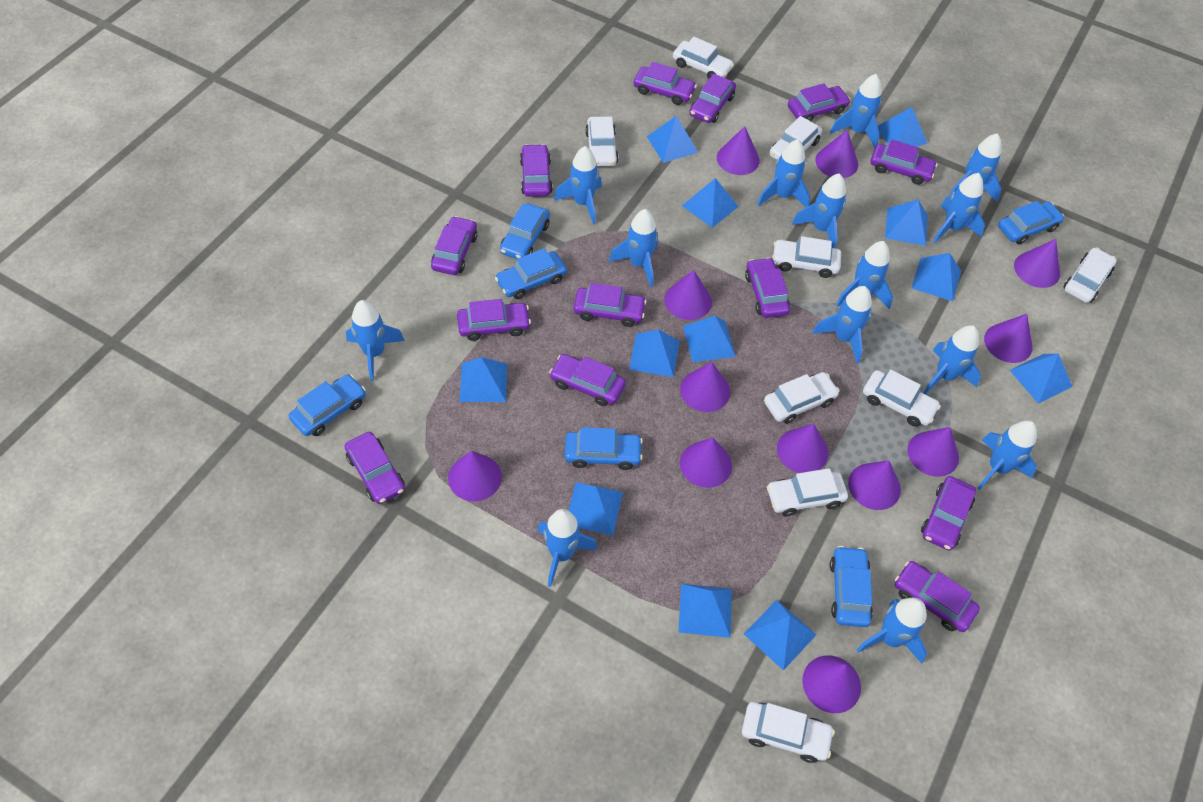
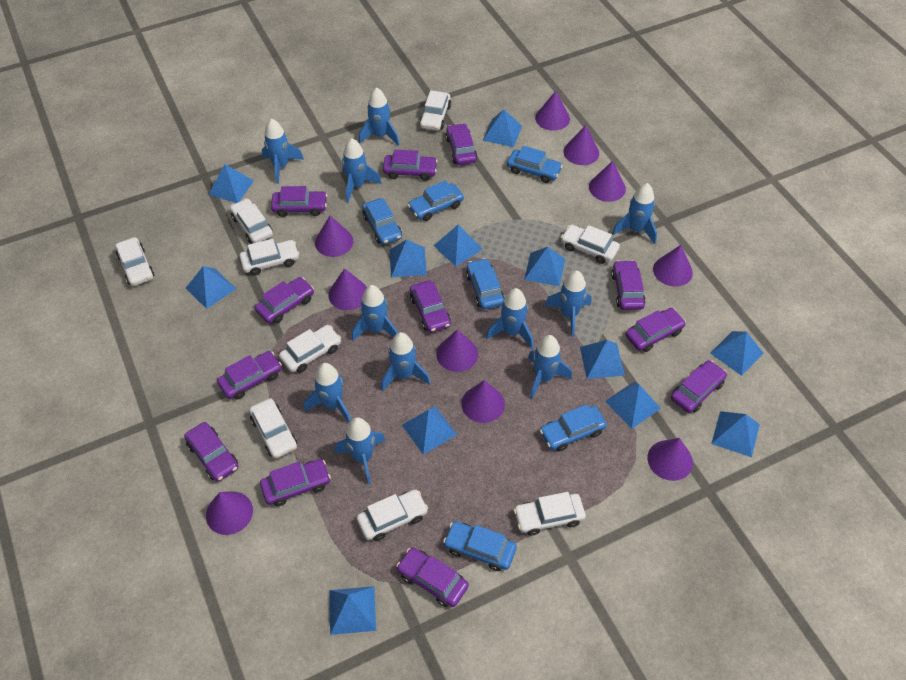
blue rocket: [346,300,405,381] [538,509,598,587] [554,146,602,225] [609,209,658,287] [757,139,810,208] [792,173,846,248] [812,286,872,364] [830,74,882,147] [836,241,893,309] [856,598,927,664] [923,325,981,394] [933,173,985,243] [948,133,1002,202] [977,421,1037,490] = 14 -> [262,118,304,184] [304,363,351,423] [335,417,385,484] [342,138,382,203] [352,285,398,341] [359,87,400,146] [381,332,430,391] [486,288,533,349] [528,335,572,399] [545,270,592,337] [612,183,657,244] = 11
purple car: [345,432,405,504] [431,216,477,275] [457,299,531,341] [520,144,553,197] [549,354,626,406] [574,283,647,327] [633,62,697,105] [689,74,736,123] [745,257,790,318] [788,83,850,121] [871,139,937,185] [895,561,980,632] [921,476,976,551] = 13 -> [184,422,239,482] [217,351,282,400] [255,277,314,324] [260,459,331,506] [271,186,327,217] [383,150,438,181] [396,547,469,607] [410,280,451,333] [446,123,477,165] [611,260,646,310] [625,308,686,352] [671,360,727,413] = 12
purple cone: [448,451,502,501] [665,270,712,320] [680,362,730,412] [680,438,732,488] [717,126,760,175] [777,424,828,473] [802,655,861,713] [815,130,858,178] [848,460,901,510] [907,427,959,477] [984,314,1032,363] [1014,239,1060,288] = 12 -> [206,491,253,535] [315,216,353,257] [328,268,367,310] [436,329,478,372] [461,380,505,423] [535,91,570,131] [564,125,599,165] [589,161,626,202] [647,438,693,481] [653,245,693,287] = 10

